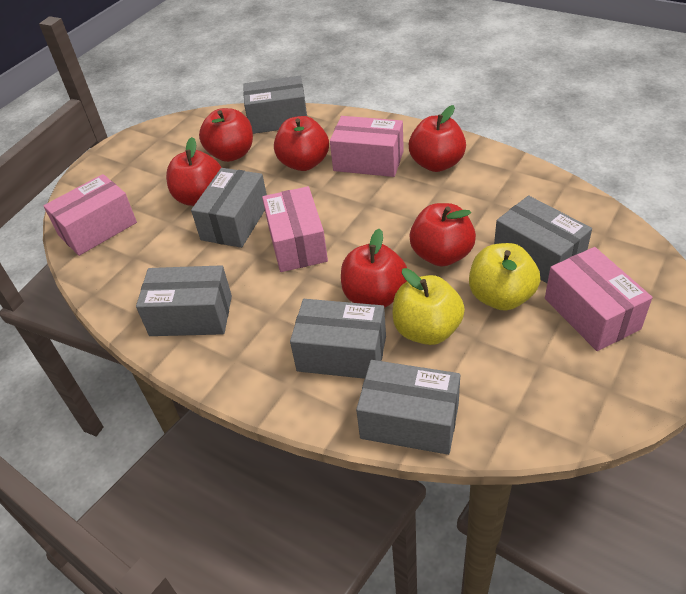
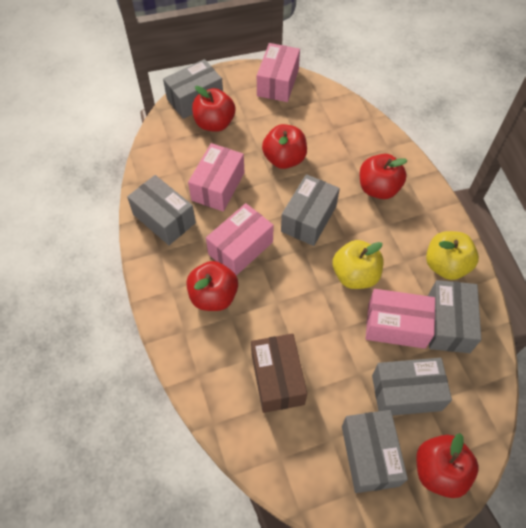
brown box: none = 0 -> [251,334,307,413] = 1
red apple: [166,137,222,206] [199,108,253,162] [274,116,329,171] [341,228,407,308] [409,105,466,172] [409,203,476,266] = 6 -> [186,261,238,311] [192,86,235,132] [262,124,307,169] [360,154,408,199] [416,433,479,498] = 5

